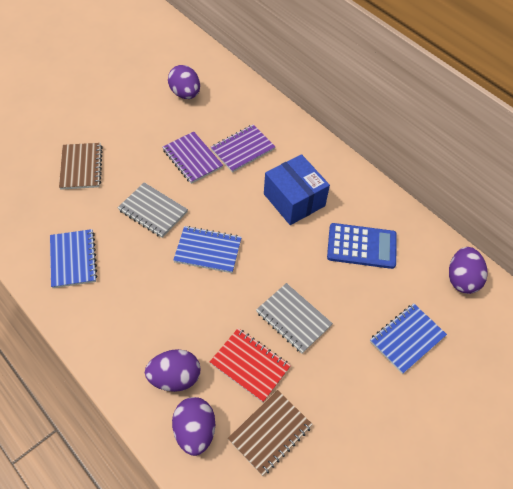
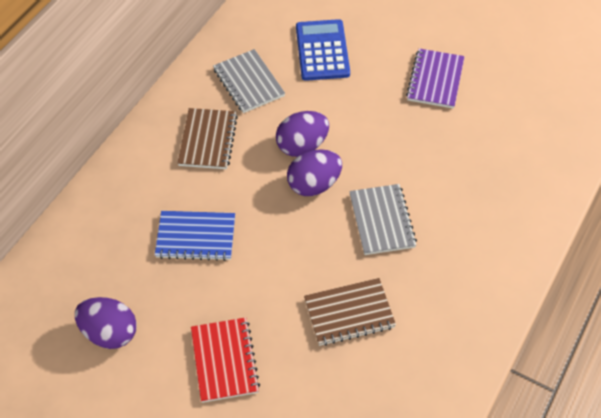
blue box: [264,154,330,225] = 1 -> none = 0
blue notebook: [50,229,97,288] [173,226,242,273] [370,303,447,374] = 3 -> [155,211,235,261] = 1
purple egg: [145,349,200,392] [168,65,200,99] [172,397,215,456] [449,247,487,294] = 4 -> [75,297,137,349] [276,111,329,157] [287,149,342,196] = 3
purple notebook: [163,132,223,184] [211,124,275,173] = 2 -> [406,48,465,109] = 1

